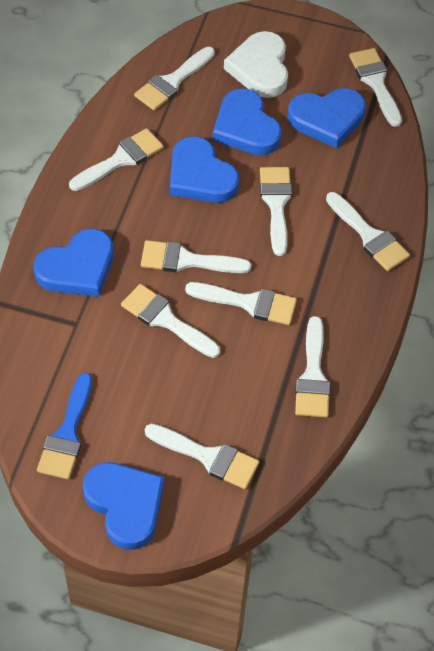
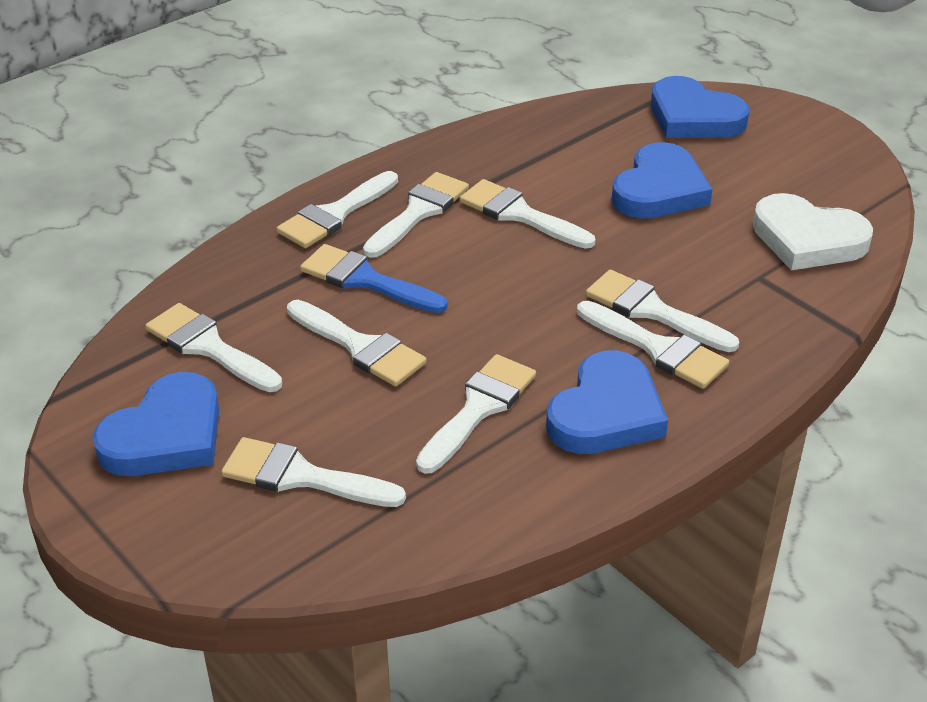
blue heart: [33,229,114,297] [83,462,164,550] [170,136,239,203] [212,88,282,155] [288,88,366,148] = 5 -> [93,372,219,476] [546,350,668,454] [612,142,713,219] [651,76,749,138] = 4
white brush: [69,128,164,191] [121,284,220,358] [134,47,215,111] [141,240,251,273] [145,424,259,489] [185,282,297,325] [260,167,292,256] [295,316,330,417] [326,192,410,271] [349,48,402,127] = 10 -> [145,303,282,392] [221,437,406,507] [276,171,398,248] [287,300,427,386] [363,172,469,258] [416,354,536,474] [459,179,595,249] [577,301,729,389] [586,270,739,352] = 9

